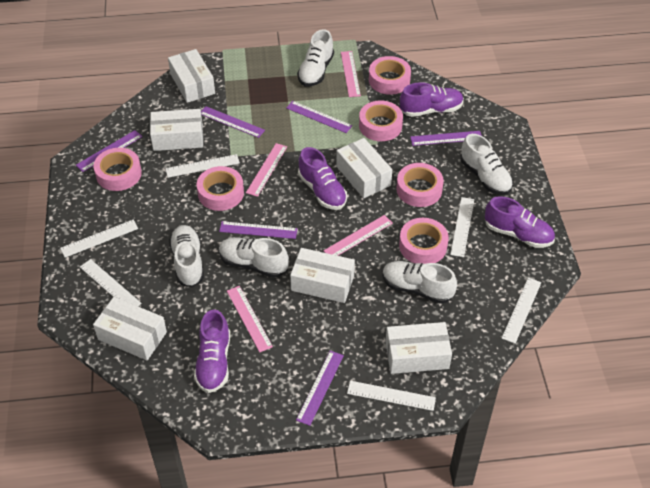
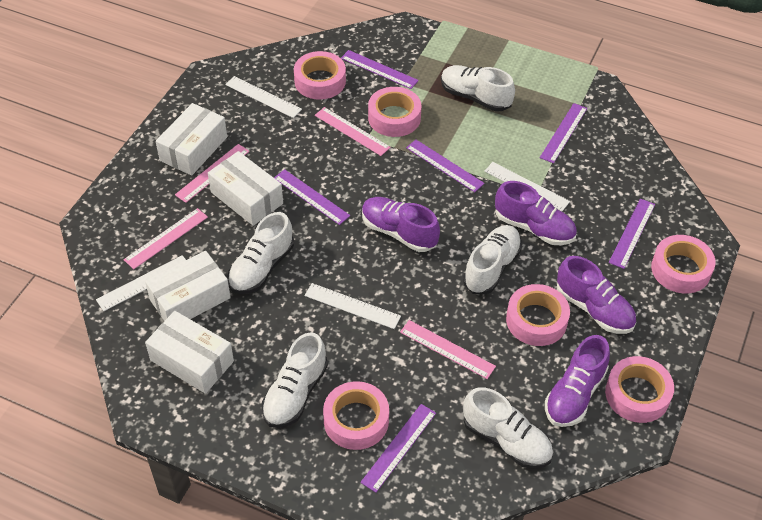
white box: [93,297,167,360] [150,109,203,151] [168,49,215,103] [290,248,355,303] [336,138,392,198] [385,322,452,374] = 6 -> [145,251,231,321] [145,311,234,394] [156,103,227,176] [208,151,283,226] = 4
white ruler: [60,220,138,258] [80,259,142,306] [165,154,240,178] [347,381,436,411] [450,197,474,257] [502,278,541,344] = 6 -> [96,255,186,311] [225,76,302,118] [304,283,401,329] [484,162,570,211] = 4

